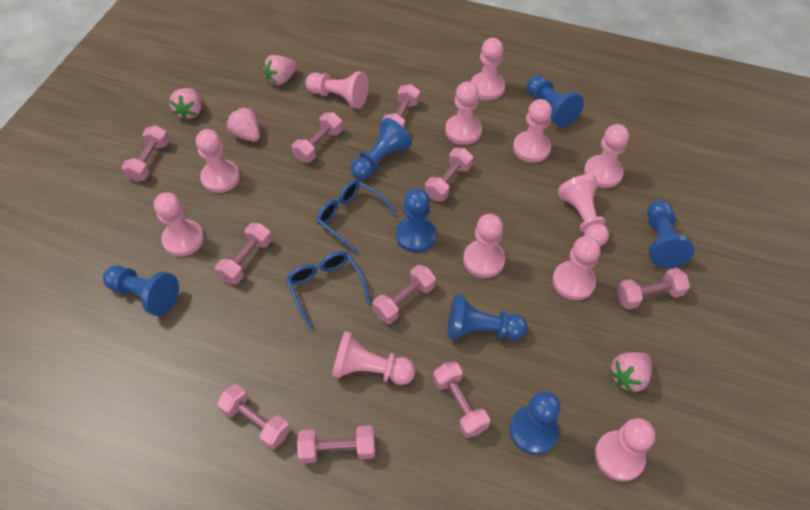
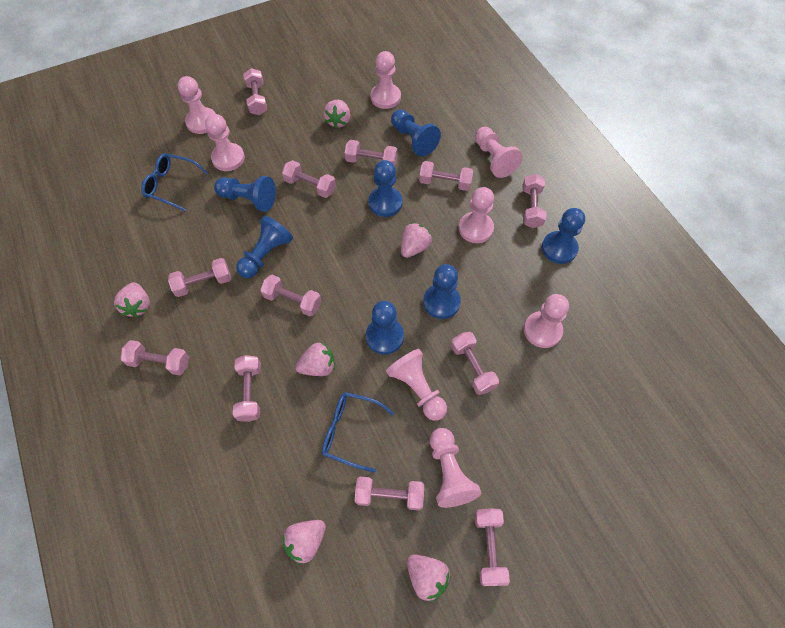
pink dumbbell: [122,125,170,182] [215,223,272,285] [217,384,290,449] [292,113,343,163] [297,425,375,463] [372,265,436,324] [382,84,420,129] [425,148,473,201] [433,361,490,438] [617,268,690,310] = 10 -> [120,340,189,375] [168,258,231,297] [233,355,261,422] [243,68,267,115] [260,275,321,316] [282,160,336,198] [345,140,397,166] [355,477,424,510] [419,161,473,191] [451,332,499,395] [475,508,510,586] [523,174,546,228] = 12
pink pawn: [154,192,204,257] [196,129,240,193] [306,71,368,109] [332,331,415,385] [445,81,482,145] [463,214,505,278] [471,38,505,100] [513,99,552,163] [552,236,600,300] [558,174,609,246] [584,124,629,188] [595,418,655,481] = 12 -> [178,76,216,134] [205,114,245,171] [371,51,401,109] [386,349,447,421] [430,428,481,508] [459,187,494,243] [475,127,523,178] [524,294,569,348] = 8
pink strawberry: [169,88,201,120] [226,107,260,142] [263,55,297,85] [609,352,652,393] = 4 -> [114,282,150,318] [282,520,326,565] [295,342,335,376] [323,100,350,128] [401,222,432,258] [407,554,451,602] = 6

